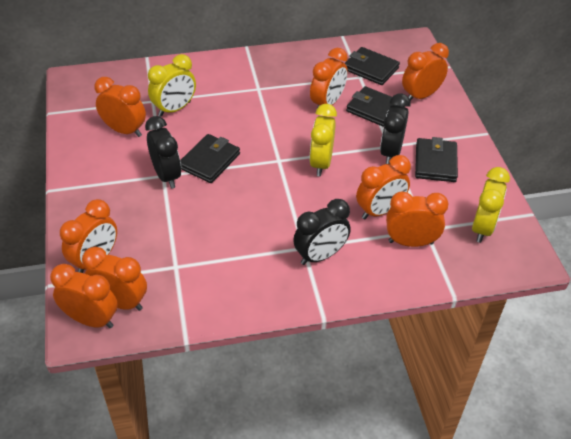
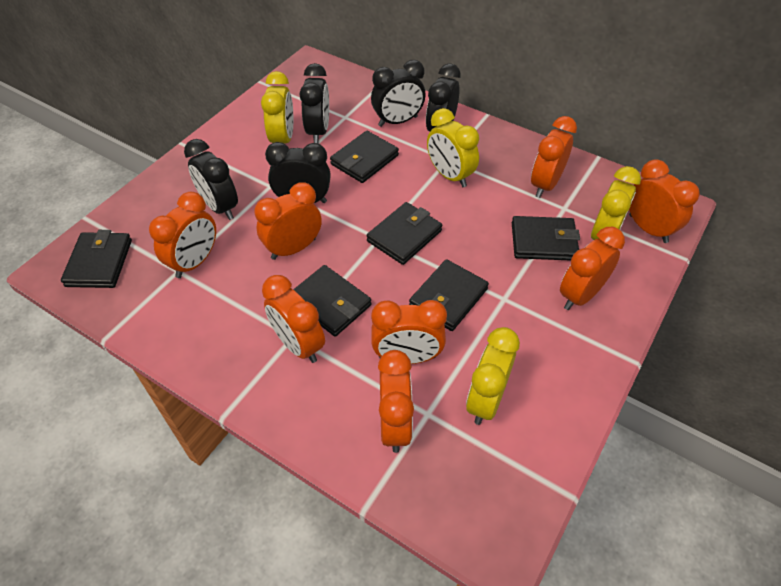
black clock: [145,116,181,189] [293,199,351,265] [380,94,411,164] = 3 -> [184,139,238,220] [265,142,331,203] [300,63,329,143] [371,60,426,127] [426,64,461,132] = 5
black wallet: [180,134,240,183] [345,47,400,85] [346,86,405,127] [415,137,458,182] = 4 -> [61,230,132,288] [293,265,371,337] [330,131,399,183] [367,202,442,265] [409,259,489,331] [512,216,580,261] = 6
yellow clock: [148,54,196,117] [309,104,337,176] [472,167,510,243] = 3 -> [261,71,294,143] [427,108,479,187] [466,327,520,425] [591,166,641,240] = 4

